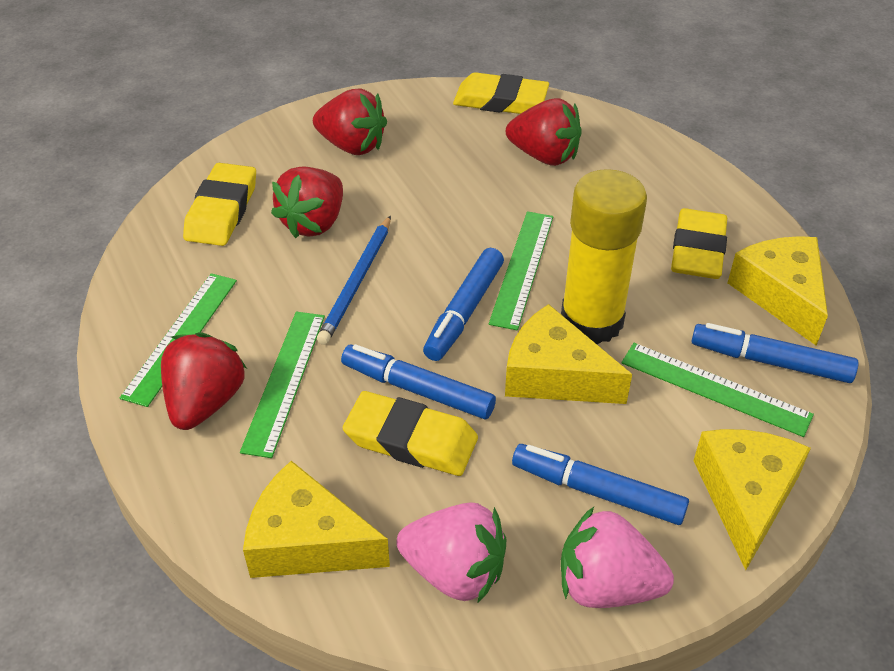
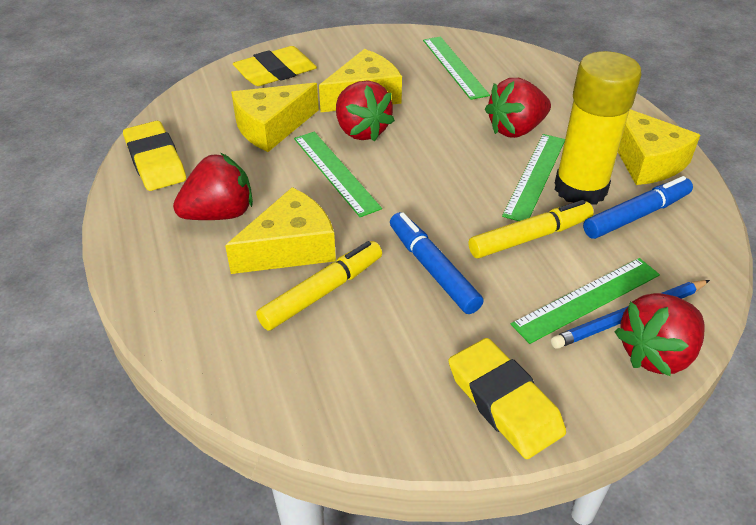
blue marker: [341,344,496,419] [423,248,504,361] [512,444,689,525] [691,323,858,383] = 4 -> [390,212,484,314] [583,176,693,239] = 2
pink strawberry: [396,502,506,604] [561,507,674,608] = 2 -> none = 0
yellow eraser: [183,163,256,246] [343,391,478,476] [453,72,549,114] [671,208,727,279] = 4 -> [123,121,186,191] [233,46,317,86] [448,338,566,459] = 3
yellow marker: none = 0 -> [256,241,382,331] [469,200,594,258] = 2

